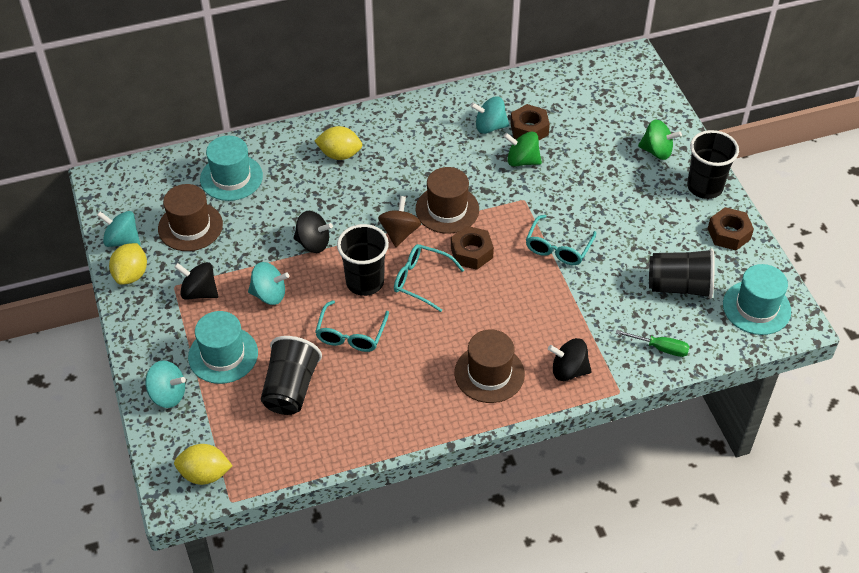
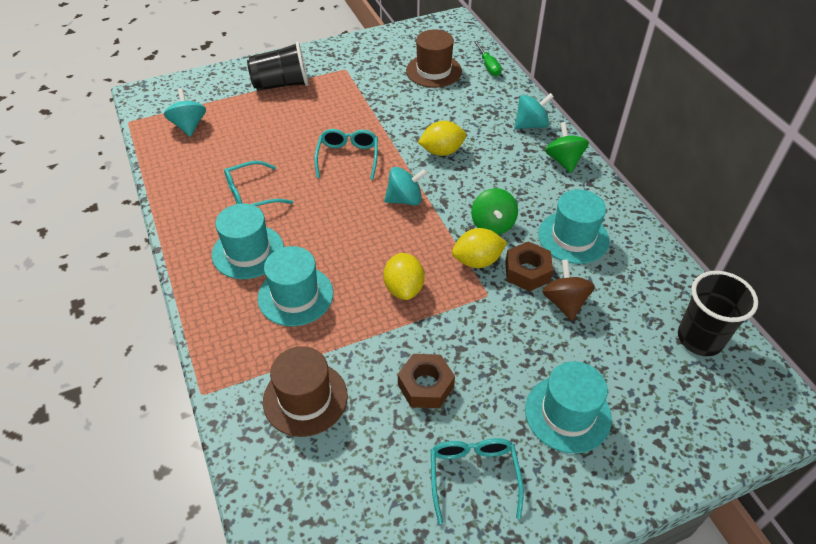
black cup: [261,336,322,415] [337,224,389,296] [649,248,715,299] [687,130,739,199] = 4 -> [247,42,308,91] [678,271,758,356] = 2
black spinning top: [174,262,218,300] [293,211,333,253] [548,338,592,381] = 3 -> none = 0
brown hat: [158,184,223,251] [416,167,479,234] [454,329,525,403] = 3 -> [263,346,348,437] [406,29,462,88] = 2
brown nut: [451,226,494,270] [510,104,550,140] [708,207,754,250] = 3 -> [398,354,455,408] [505,241,553,291] = 2
turquoise hat: [188,311,258,384] [200,136,263,201] [723,264,791,335] = 3 -> [212,203,284,279] [257,246,333,326] [525,361,612,453] [538,189,610,264] = 4
turquoise spinning top: [97,211,141,247] [145,361,186,408] [248,262,289,305] [470,96,509,134] = 4 -> [164,89,206,137] [384,167,428,206] [515,93,554,129] = 3

